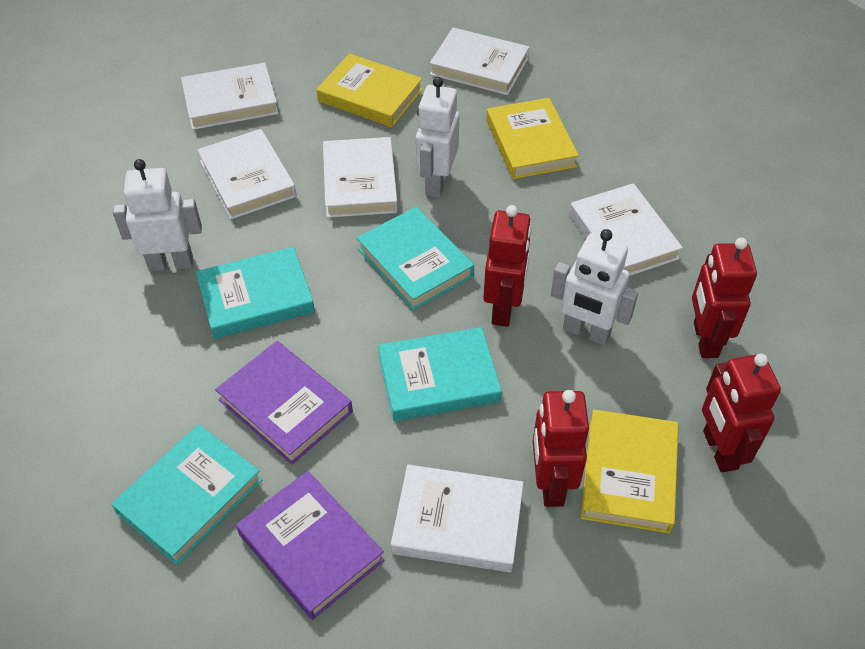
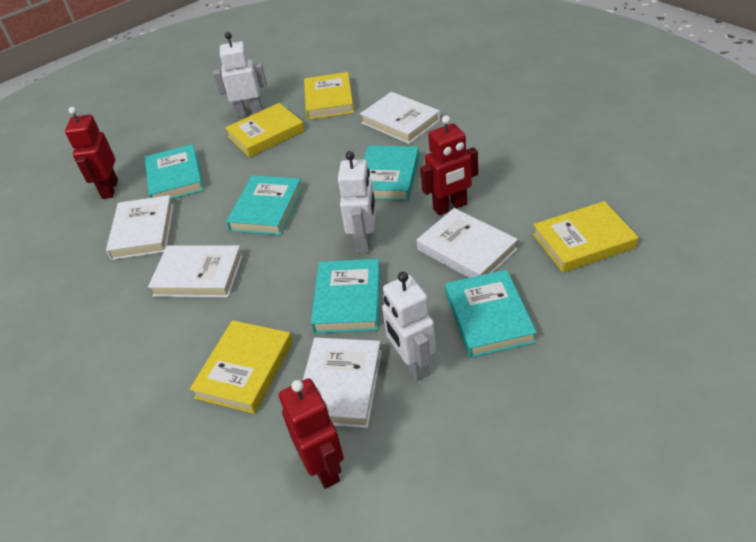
purple book: [215,341,353,465] [236,471,384,620] = 2 -> none = 0
red robot: [483,205,531,327] [533,390,589,507] [692,238,757,358] [702,353,781,472] = 4 -> [65,107,118,199] [279,378,344,489] [420,115,478,215] = 3
turquoise book: [111,424,262,565] [196,247,315,339] [357,207,474,310] [378,327,502,421] = 4 -> [145,144,204,200] [226,176,303,236] [311,259,381,333] [364,146,419,201] [445,270,537,358] = 5
white book: [181,63,279,130] [197,129,296,219] [323,137,398,218] [391,465,524,573] [430,28,529,95] [569,183,683,276] = 6 -> [106,195,174,260] [148,245,243,298] [303,338,382,428] [360,92,440,144] [417,208,518,278] = 5
yellow book: [317,53,423,127] [486,98,579,179] [581,409,678,533] = 3 -> [190,320,293,414] [225,103,305,157] [304,72,354,120] [533,201,638,273] = 4

